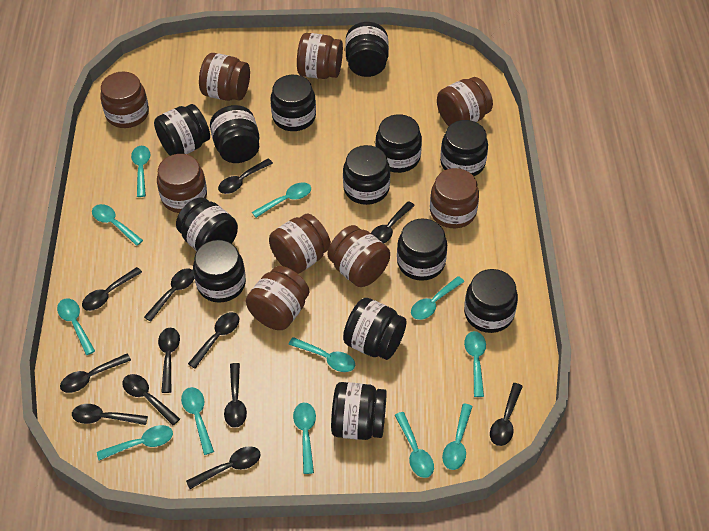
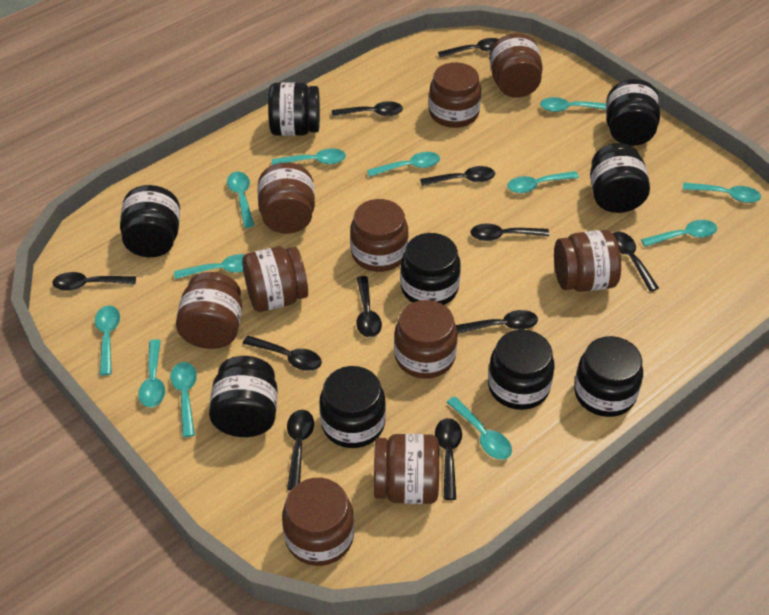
black jar: [154,104,210,156] [176,197,238,251] [193,240,246,303] [210,105,259,163] [270,75,316,131] [331,382,387,440] [343,145,390,205] [343,298,407,360] [345,22,389,77] [375,114,422,173] [397,218,447,281] [440,120,488,176] [464,269,518,333] = 13 -> [120,185,180,257] [209,356,278,437] [268,82,320,136] [319,366,386,448] [400,233,461,305] [488,329,554,410] [574,336,643,417] [590,143,650,213] [606,79,660,146] = 9
black spoon: [60,354,131,393] [72,404,148,425] [82,267,142,311] [122,374,180,425] [144,269,195,322] [158,328,180,393] [186,446,261,489] [188,312,239,369] [218,159,273,194] [224,363,247,428] [371,201,415,244] [490,383,523,446] = 12 -> [52,272,136,291] [243,336,322,371] [287,410,314,490] [332,101,403,117] [356,276,382,337] [420,166,495,186] [435,418,462,500] [438,38,499,58] [456,310,538,334] [470,223,549,241] [613,232,659,292] = 11
brown jar: [100,72,149,128] [157,154,207,213] [199,53,250,101] [246,266,309,330] [269,213,331,274] [297,33,343,79] [327,225,390,287] [430,168,479,228] [437,77,493,126] = 9 -> [176,272,242,349] [242,247,308,312] [258,162,315,234] [282,478,354,566] [350,199,408,272] [374,434,439,504] [394,300,458,379] [429,62,481,128] [489,33,543,98] [554,230,621,292] = 10

